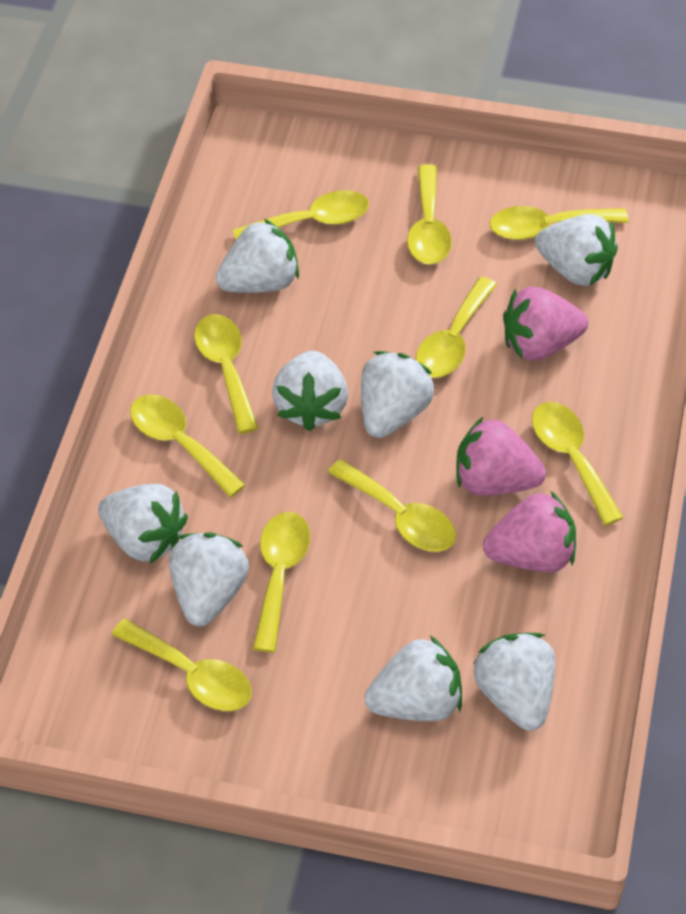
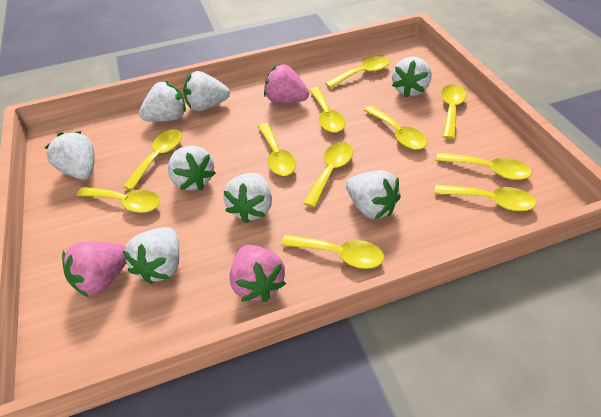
yellow spoon: [111,619,252,711] [130,394,246,497] [194,314,259,434] [233,190,369,239] [253,512,310,653] [327,459,456,552] [407,164,452,264] [416,277,497,378] [490,206,629,240] [532,402,624,526] = 10 -> [77,187,161,213] [123,129,182,191] [258,123,296,176] [281,235,384,269] [304,142,353,208] [309,87,345,133] [325,56,389,88] [364,106,427,150] [434,184,536,211] [436,152,532,180] [441,84,466,139] = 11

